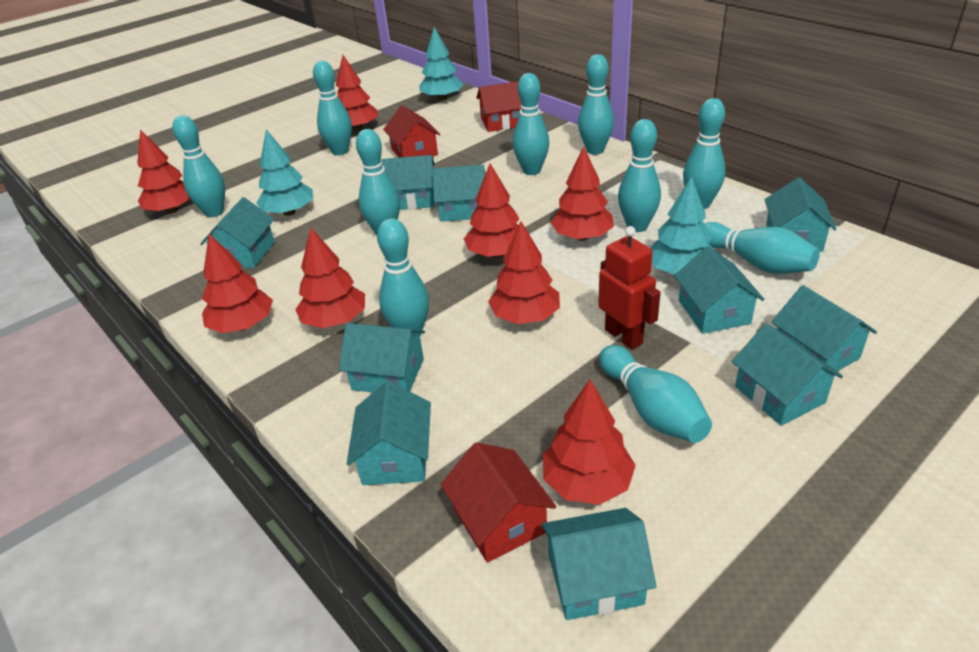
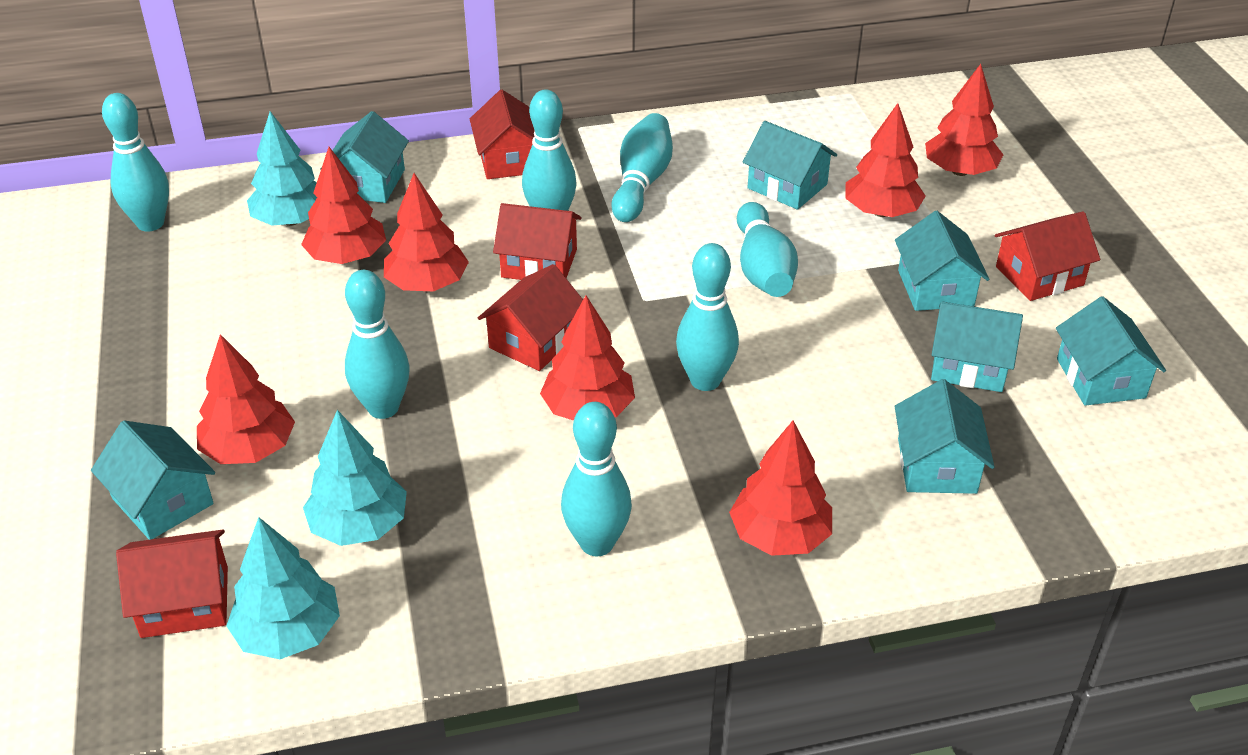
red house: [383,105,441,158] [441,442,556,563] [476,81,522,132] = 3 -> [116,529,228,638] [470,90,535,179] [478,264,583,371] [493,203,582,280] [995,212,1100,301] = 5
red robot: [598,226,661,350] = 1 -> none = 0
red tree: [137,129,190,213] [202,233,273,333] [295,228,365,328] [336,55,378,131] [464,163,520,258] [488,221,560,324] [543,379,636,505] [550,146,614,241] = 8 -> [197,334,295,464] [301,147,386,264] [384,173,469,292] [540,295,635,421] [729,421,832,556] [845,103,925,217] [925,64,1003,176] = 7
turquoise bowling pin: [172,115,225,217] [313,61,352,155] [356,129,400,235] [377,218,429,336] [512,73,549,175] [578,54,614,155] [599,345,712,443] [618,119,661,232] [683,98,726,209] [704,222,820,274] = 10 -> [102,93,169,232] [345,270,410,419] [522,90,577,211] [561,402,632,556] [611,113,673,222] [676,243,739,391] [737,202,798,297] = 7
turquoise house: [200,197,275,268] [339,323,425,393] [347,381,431,485] [382,155,435,210] [432,165,485,222] [541,508,657,620] [674,246,764,334] [732,324,843,426] [765,177,836,252] [771,285,877,371] = 10 -> [91,420,215,540] [320,111,409,203] [743,121,837,210] [894,379,995,494] [895,211,989,311] [931,302,1023,392] [1056,296,1166,406] = 7

